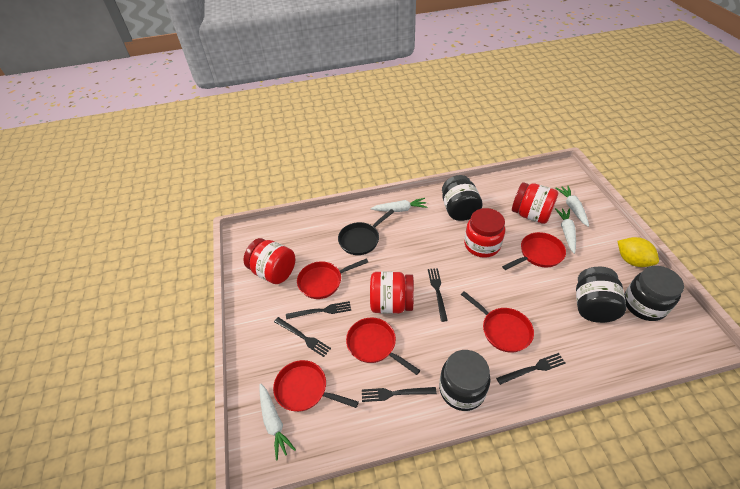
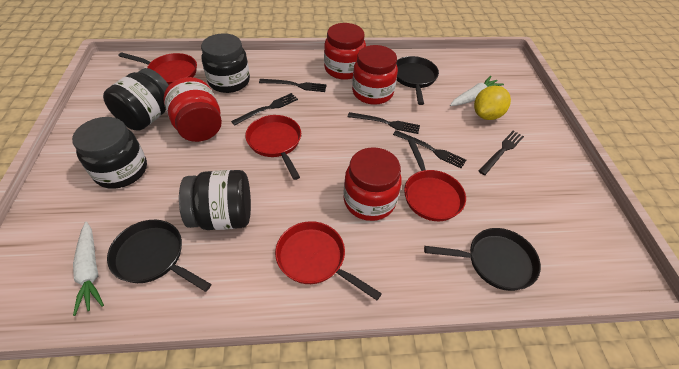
black pan: [338,209,394,255] = 1 -> [107,220,211,292] [397,56,439,105] [424,228,541,291] = 3
red pan: [273,360,359,412] [297,258,368,299] [346,318,420,375] [461,291,534,353] [502,232,566,270] = 5 -> [119,52,197,85] [245,115,301,180] [275,221,382,300] [404,139,466,221] = 4
white carrot: [260,384,296,461] [370,198,427,212] [555,208,576,254] [556,186,589,227] = 4 -> [73,222,104,316] [450,76,504,106] = 2

